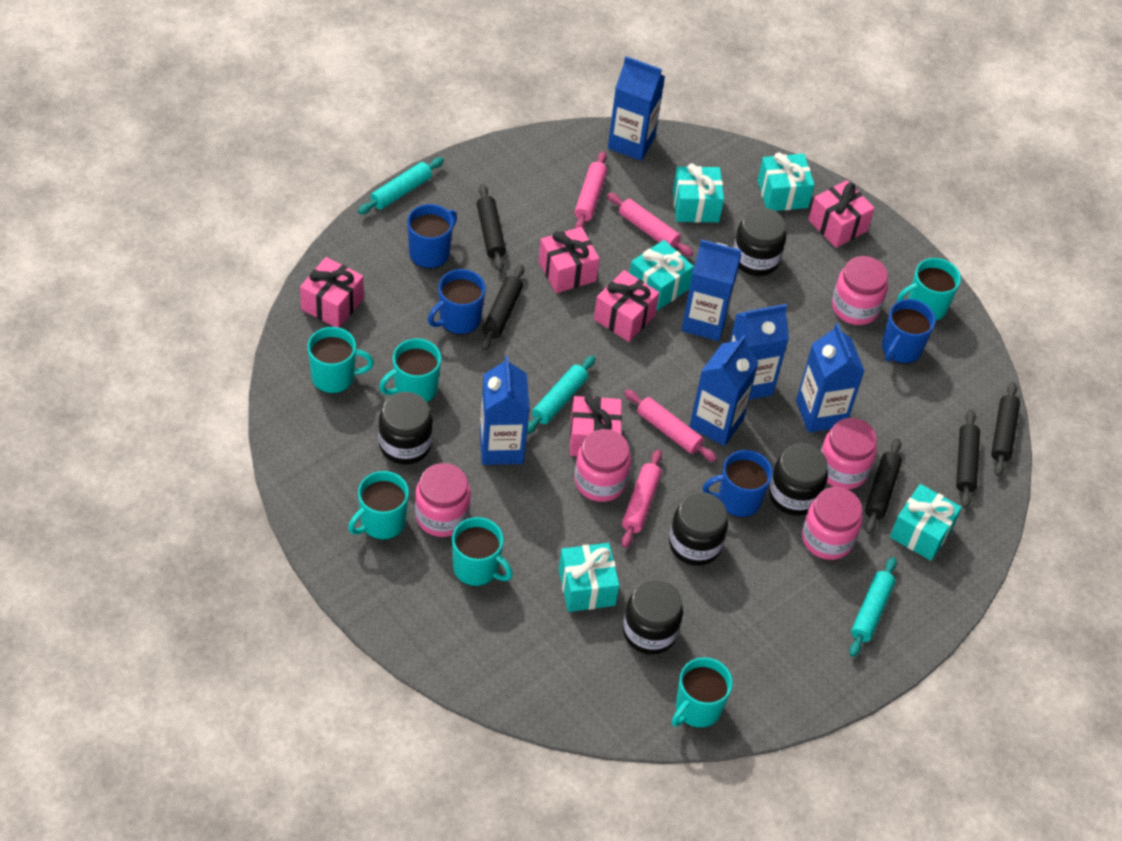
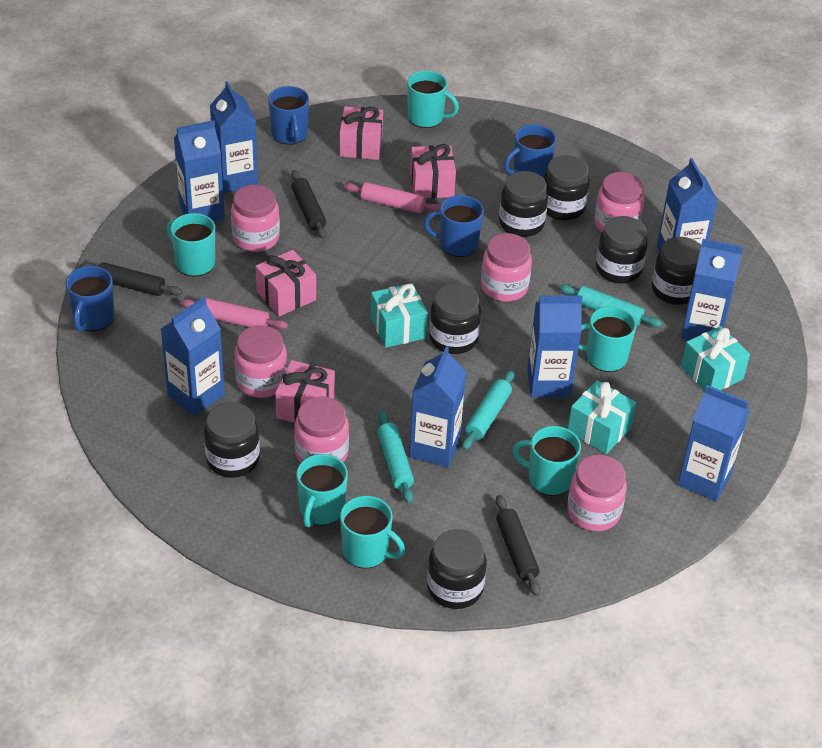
black jar: [378,392,433,465] [623,580,683,655] [669,492,728,566] [733,208,786,276] [769,443,828,516] = 5 -> [204,402,260,478] [427,529,487,609] [429,284,481,354] [499,171,548,237] [543,155,590,221] [596,216,648,283] [652,237,701,305] = 7
black rolling pin: [477,184,506,271] [481,264,524,351] [865,438,902,534] [956,410,980,508] [991,382,1020,476] = 5 -> [80,262,183,296] [291,170,327,239] [496,495,541,596] = 3
blue carton: [480,356,530,465] [608,56,665,161] [681,239,742,341] [689,335,759,446] [730,304,789,400] [796,323,865,432] = 6 -> [161,297,225,416] [174,120,225,222] [210,81,258,193] [409,346,467,467] [527,296,583,398] [657,158,718,252] [678,385,750,501] [681,239,743,340] = 8
pink gift: [300,257,364,328] [538,227,600,293] [570,395,622,456] [594,270,659,342] [808,180,875,248] = 5 -> [255,250,316,316] [275,360,335,423] [340,107,383,160] [410,144,456,198] = 4
pink jar: [415,463,471,537] [574,429,631,502] [802,487,862,560] [821,418,877,490] [832,256,888,325] = 5 -> [231,185,280,252] [234,325,287,398] [294,396,349,463] [481,233,532,302] [567,455,627,531] [594,172,645,232] = 6
pink rolling pin: [574,151,607,229] [607,193,693,256] [621,449,662,548] [624,389,717,462] = 4 -> [180,298,288,330] [343,182,440,213] = 2
turquoise gift: [559,543,619,612] [630,240,694,311] [673,164,724,223] [757,153,815,211] [890,484,962,561] = 5 -> [370,283,428,348] [568,380,636,454] [681,326,750,391] = 3

